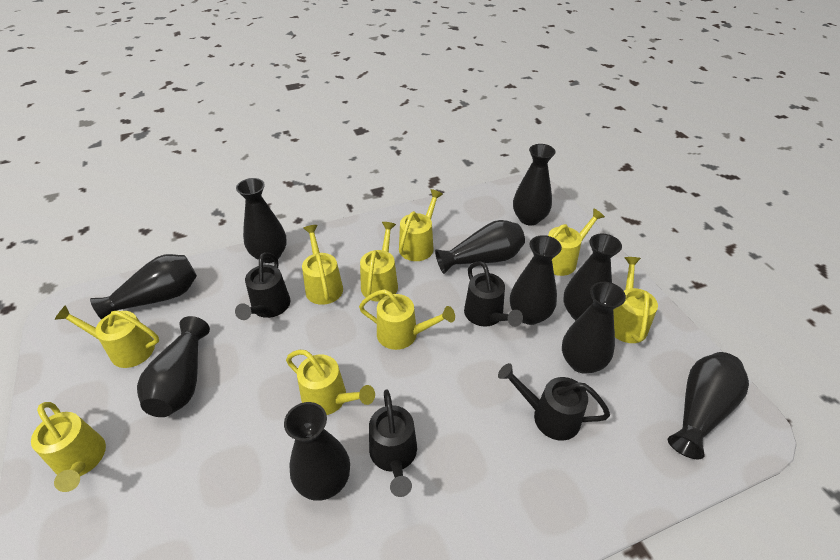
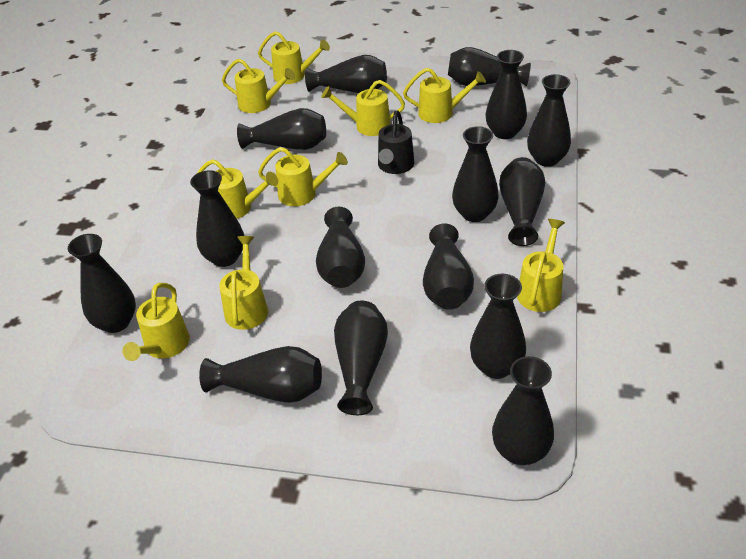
black vase: [90,254,197,320] [137,316,210,417] [236,178,287,263] [284,402,350,501] [435,220,525,274] [510,235,562,325] [513,144,555,225] [562,282,626,374] [564,234,622,320] [668,352,749,459] = 10 -> [68,234,136,333] [190,170,244,267] [199,346,322,403] [237,108,326,150] [305,55,387,93] [316,207,365,288] [334,301,388,415] [423,223,474,310] [448,47,531,86] [452,126,499,222] [470,274,526,379] [486,50,527,139] [492,356,554,465] [499,157,545,246] [527,74,571,167] = 15
black watering can: [235,252,290,320] [369,389,417,497] [464,261,523,327] [498,363,610,440] = 4 -> [378,110,414,174] = 1

